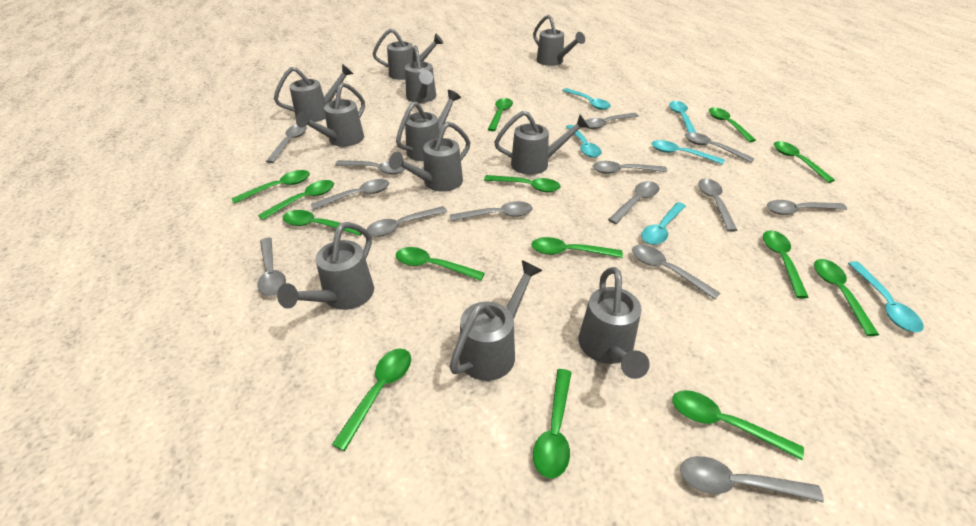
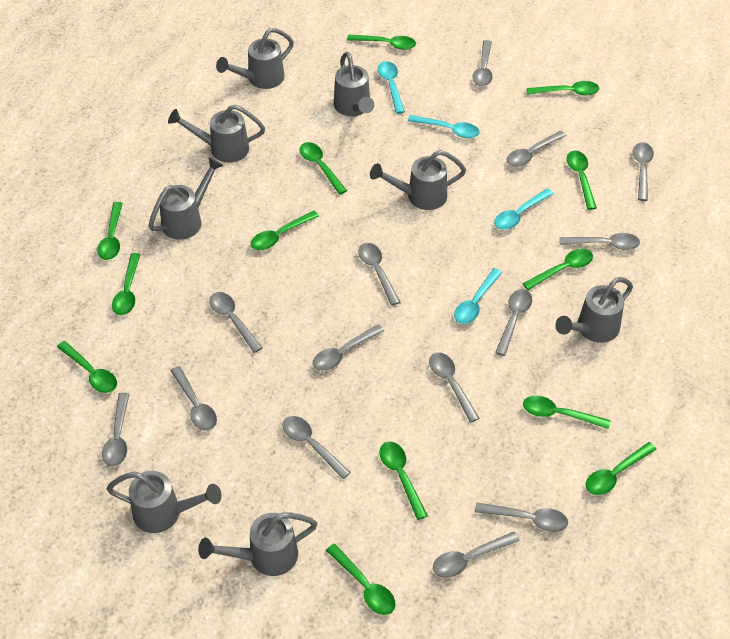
green spoon: [231,170,310,204] [258,180,334,220] [283,210,361,236] [332,349,411,451] [396,247,485,281] [484,175,561,192] [487,98,513,131] [531,237,623,258] [533,369,572,478] [672,390,804,460] [709,107,756,142] [763,230,809,299] [774,141,835,183] [814,259,879,336] = 14 -> [57,341,117,393] [98,202,123,260] [112,253,141,315] [251,210,319,250] [300,142,347,195] [326,544,396,615] [347,35,416,50] [379,442,428,520] [522,249,593,290] [523,396,610,429] [527,81,599,95] [567,151,597,210] [586,442,657,495] = 13
grey watering can: [274,64,354,122] [277,222,374,310] [296,82,365,147] [373,29,444,80] [389,121,471,192] [396,90,461,161] [405,45,436,103] [449,260,543,381] [494,111,589,175] [533,14,585,66] [578,267,650,379] = 11 -> [107,471,222,533] [149,157,224,240] [168,104,265,163] [198,513,318,576] [216,28,294,89] [334,52,374,116] [370,150,466,210] [555,277,633,343] = 8
turquoise spoon: [562,88,611,110] [566,125,602,158] [641,202,686,245] [652,140,725,164] [669,101,696,133] [848,262,924,332] = 6 -> [378,61,405,114] [408,115,480,138] [454,268,503,324] [494,188,554,230] = 4

